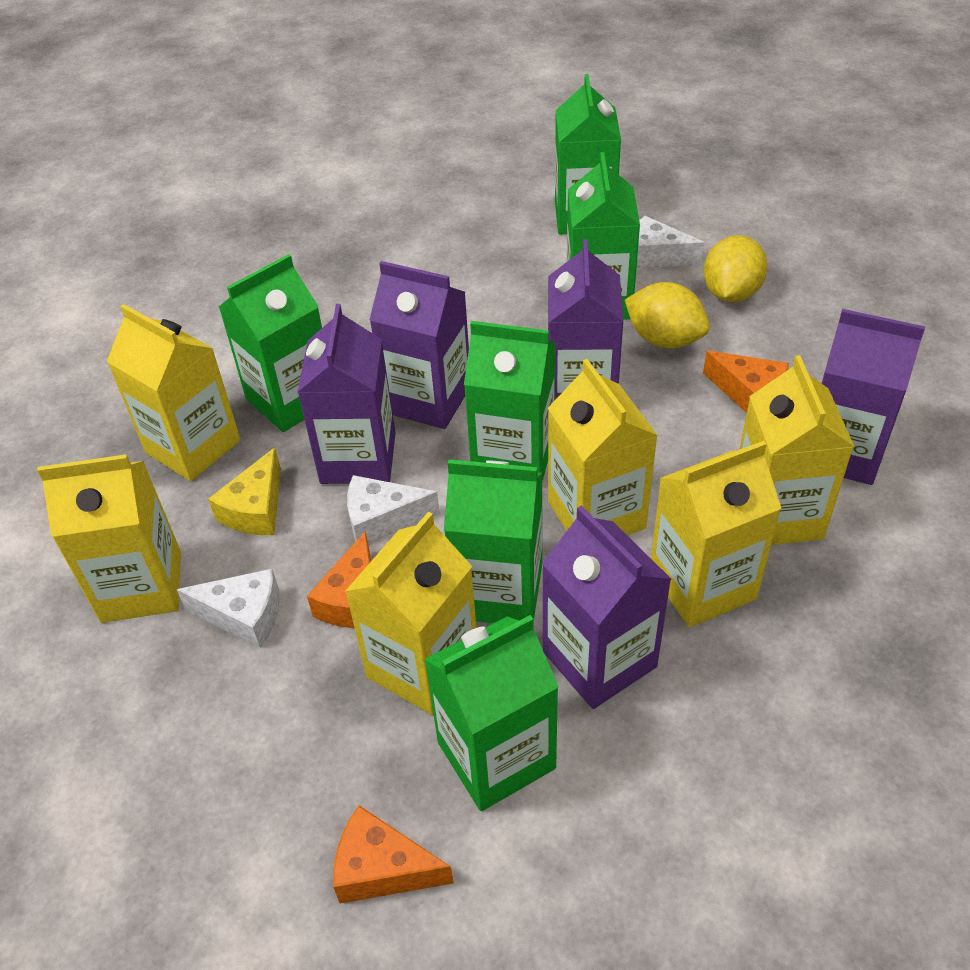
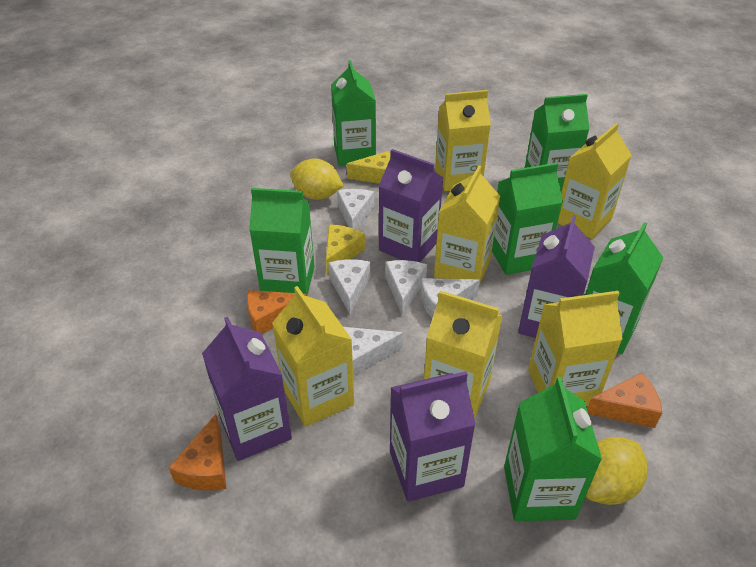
purple carton: [297,304,395,484] [370,261,469,429] [542,506,671,709] [548,239,624,400] [822,309,925,485] = 5 -> [202,317,292,461] [379,149,444,262] [390,371,476,502] [518,215,595,338] = 4
white cheese: [177,569,280,648] [347,475,440,543] [637,216,704,268] = 3 -> [328,259,370,314] [337,189,374,230] [343,327,403,376] [385,260,427,315] [421,278,480,318] = 5
yellow cheese: [208,448,281,535] = 1 -> [326,225,365,275] [347,151,391,184] = 2

